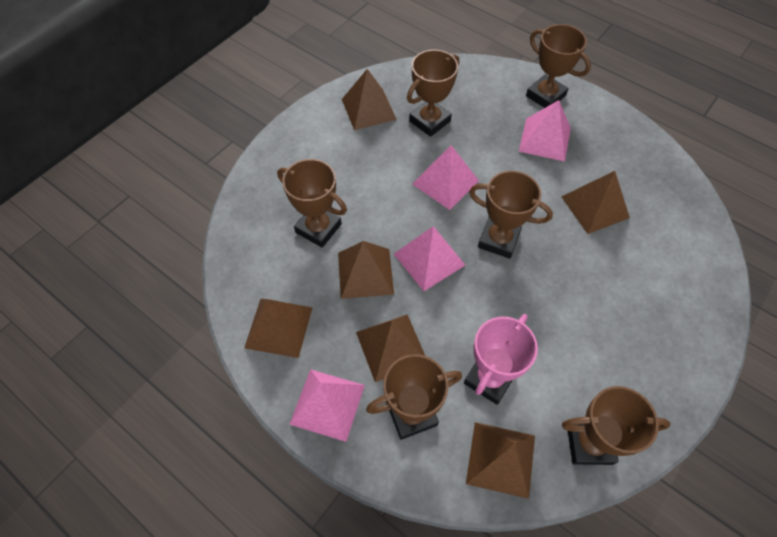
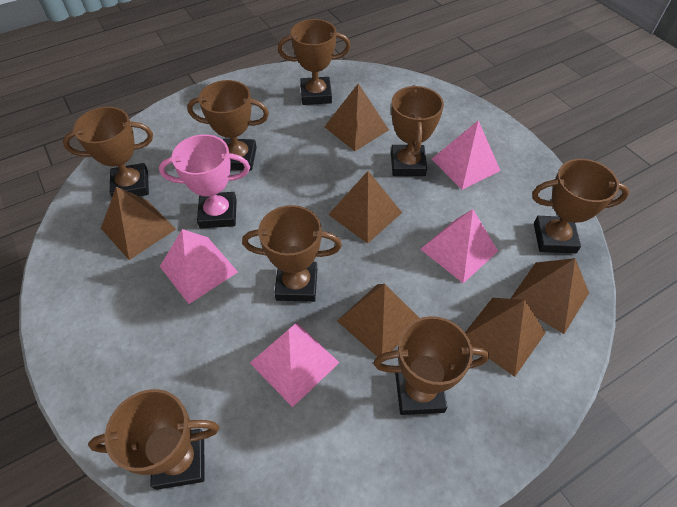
brown trophy: [277,159,347,248] [366,354,462,440] [407,50,459,137] [469,171,553,259] [526,24,591,108] [562,386,671,465] = 6 -> [63,107,153,196] [88,389,219,490] [187,80,269,170] [242,205,342,302] [278,19,350,105] [373,316,489,415] [391,85,444,176] [532,159,629,254] = 8

